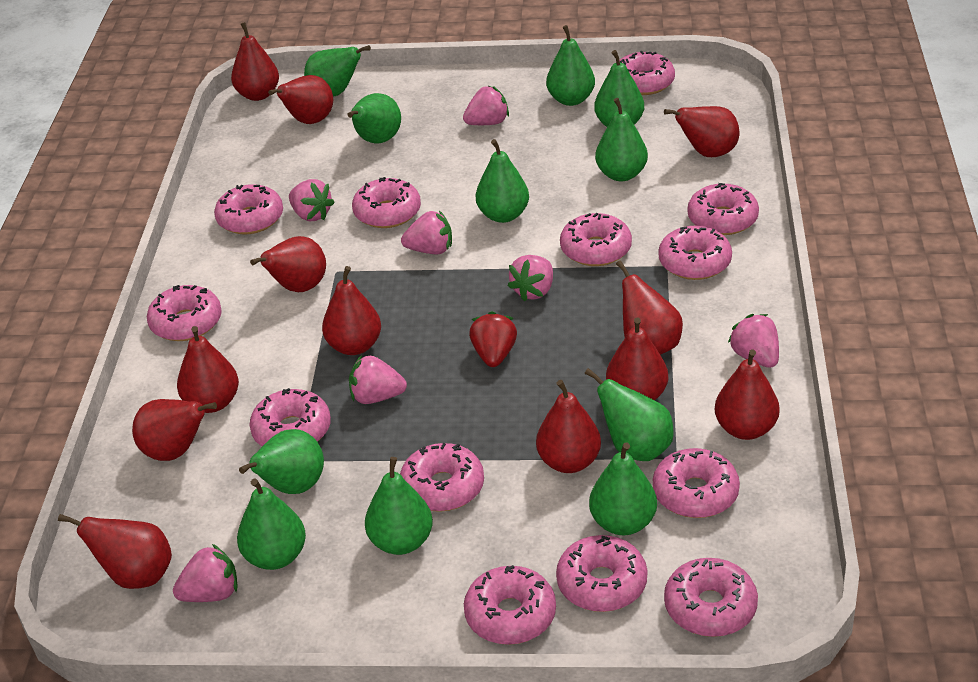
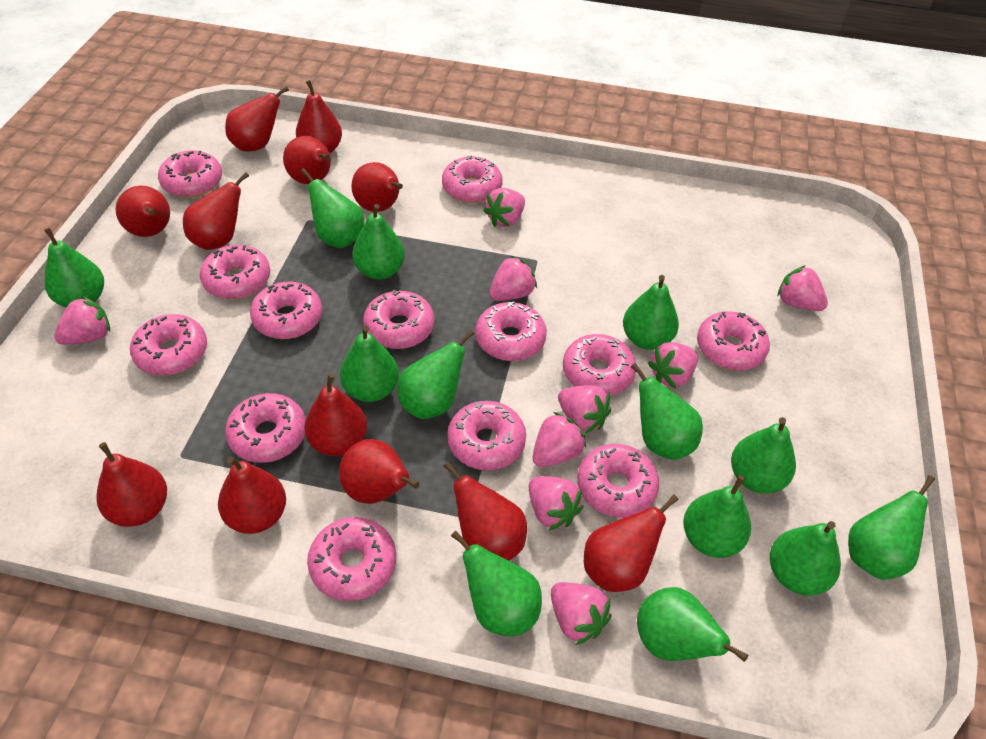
green pear: [237,479,306,570] [239,429,324,494] [304,45,371,97] [347,93,401,144] [365,457,433,555] [476,139,529,223] [546,25,595,106] [585,368,673,461] [589,442,657,535] [594,50,644,127] [595,98,648,181] = 11 -> [44,227,104,308] [300,168,364,248] [340,325,399,402] [352,204,405,280] [397,329,475,419] [451,530,542,636] [623,275,679,350] [631,363,703,460] [637,587,748,662] [683,475,751,558] [731,417,796,494] [770,521,841,596] [848,475,935,580] = 13
pink strawberry: [173,544,238,602] [289,179,335,221] [349,355,407,404] [401,211,452,254] [463,86,509,125] [508,255,553,302] [728,314,779,368] = 7 -> [54,296,110,345] [483,188,525,227] [490,255,537,301] [529,476,584,530] [533,412,586,467] [551,582,612,645] [558,385,611,434] [648,342,698,388] [778,265,828,311] = 9
red strawberry: [469,311,517,367] = 1 -> none = 0

